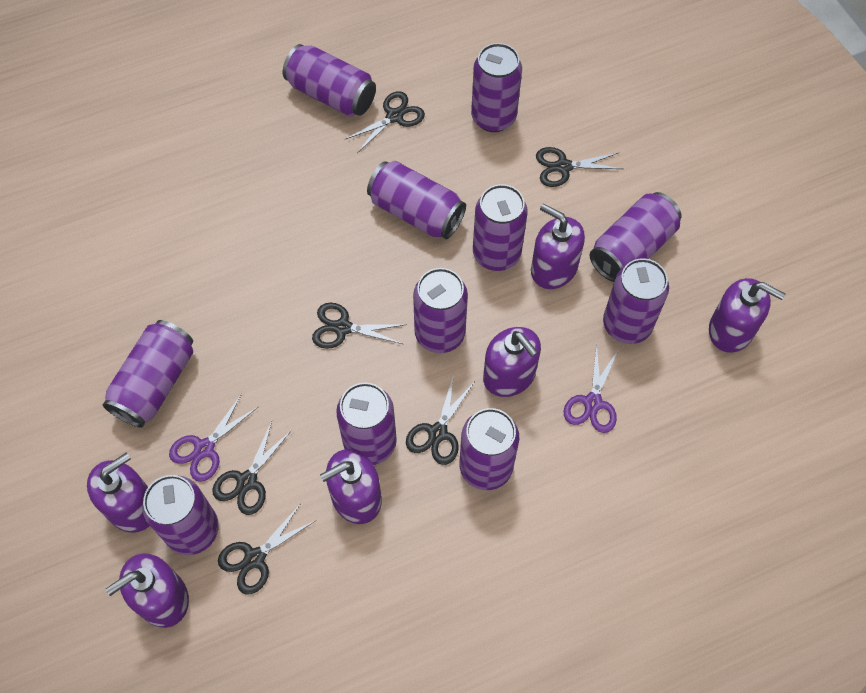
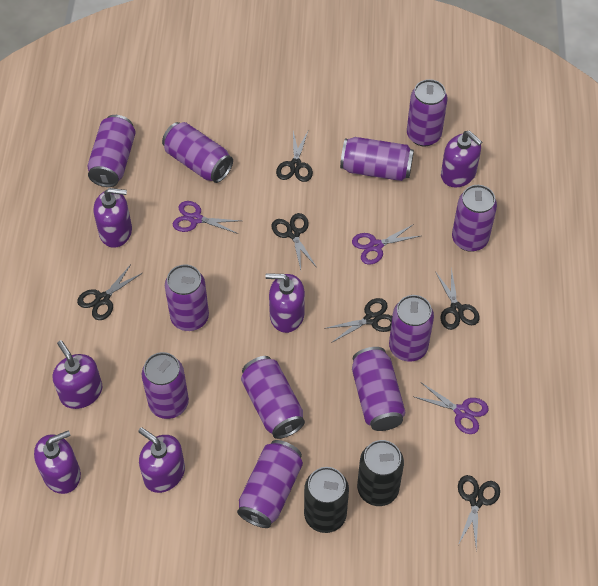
black can: none = 0 -> [304,467,349,533] [357,440,404,506] = 2
purple scissors: [169,394,258,482] [564,343,618,433] = 2 -> [173,201,241,234] [352,224,420,265] [415,383,489,434] = 3

